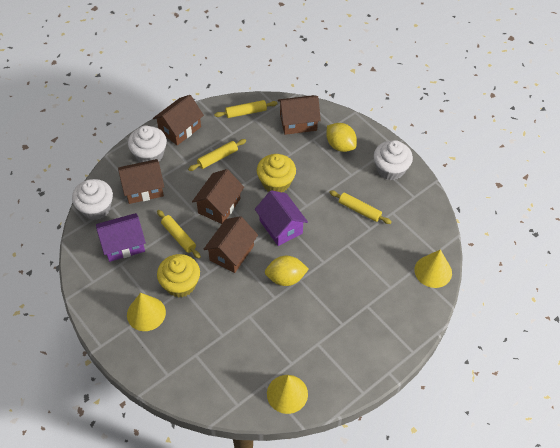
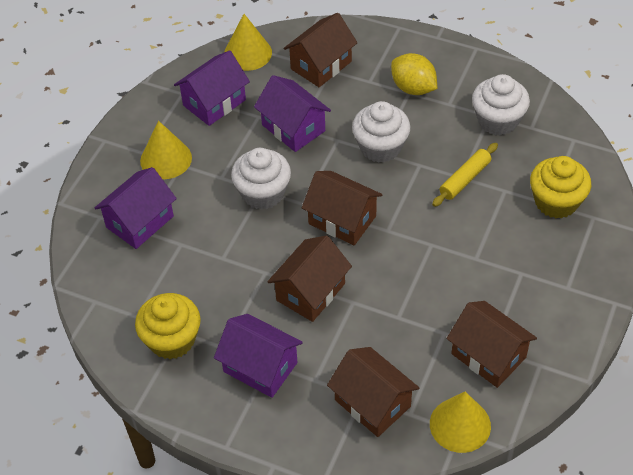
purple house: [96,213,146,262] [255,190,308,246] = 2 -> [95,167,177,249] [174,50,250,126] [214,314,303,398] [254,75,331,152] = 4
yellow lemon: [265,256,309,286] [326,123,357,152] = 2 -> [391,53,437,95] = 1
yellow rolling pin: [157,210,201,259] [188,139,246,171] [214,100,278,118] [329,190,392,224] = 4 -> [432,143,498,207] = 1

